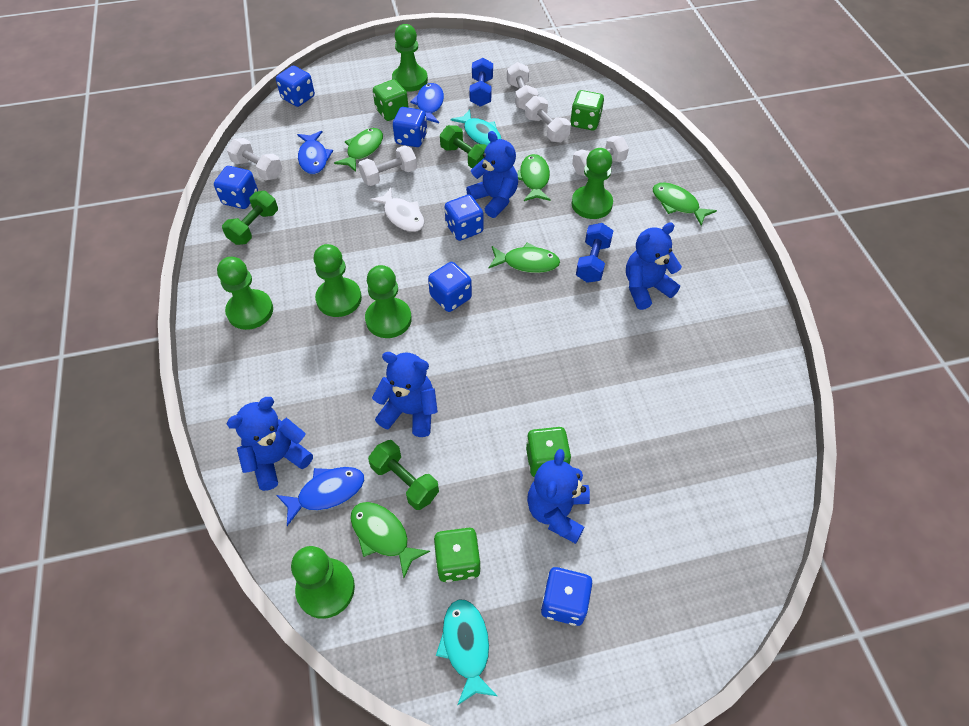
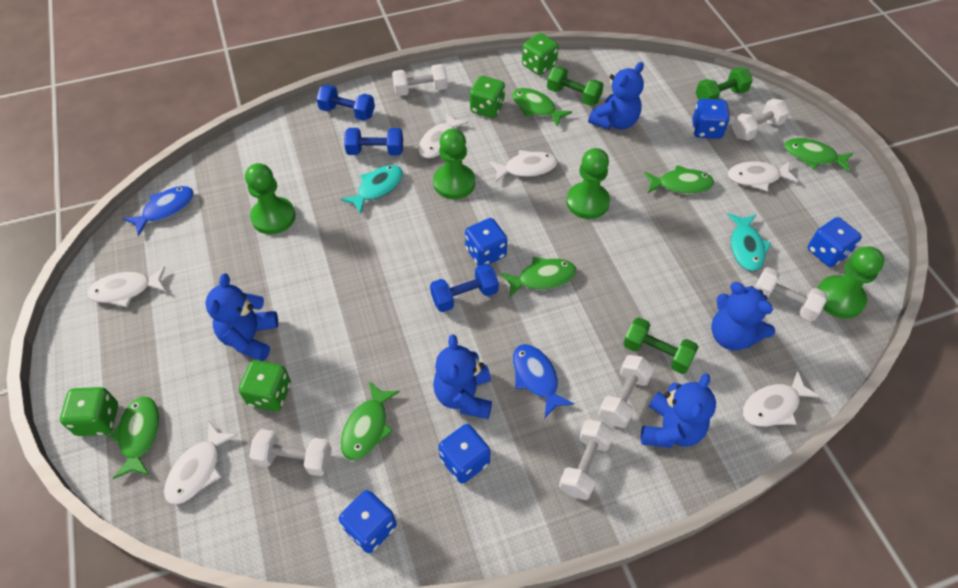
blue dice: [214,166,258,209] [276,66,315,107] [393,107,427,147] [428,262,472,312] [444,195,484,241] [541,567,592,626] = 6 -> [339,490,397,553] [438,424,490,484] [465,218,508,266] [692,99,730,139] [807,217,862,267] = 5
blue dumbbell: [469,58,493,107] [576,223,613,283] = 2 -> [316,85,375,121] [344,128,403,155] [430,264,499,312] = 3
blue fish: [276,467,364,526] [297,131,333,174] [410,83,444,123] = 3 -> [123,186,193,236] [513,344,574,418] = 2
green fish: [334,128,383,172] [350,502,430,578] [489,242,560,273] [517,154,551,201] [652,183,717,226] = 5 -> [109,396,159,479] [341,381,400,460] [501,257,576,297] [512,88,572,126] [644,165,714,194] [784,138,853,173] = 6
green pawn: [217,257,273,330] [291,546,355,619] [314,244,362,317] [365,265,412,338] [392,24,428,92] [571,148,613,219] = 6 -> [245,163,296,234] [433,129,475,199] [566,148,610,219] [817,246,884,318] = 4
white dumbbell: [227,138,283,180] [358,145,417,186] [507,62,538,110] [525,96,571,143] [572,136,629,176] = 5 -> [249,429,332,476] [392,64,448,96] [559,419,615,500] [598,355,655,428] [732,99,790,141] [754,267,828,321] = 6
white fish: [370,188,425,232] = 1 -> [87,266,166,307] [164,422,238,505] [418,112,469,158] [489,150,558,182] [728,161,798,191] [743,370,821,427] = 6

